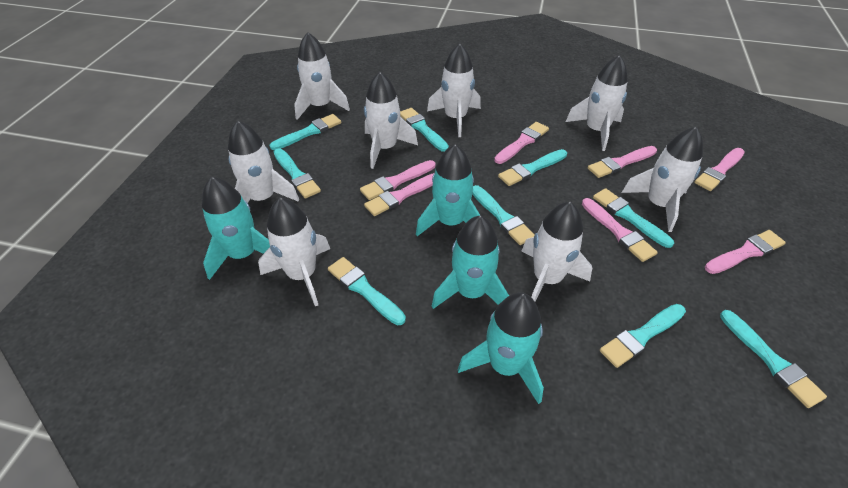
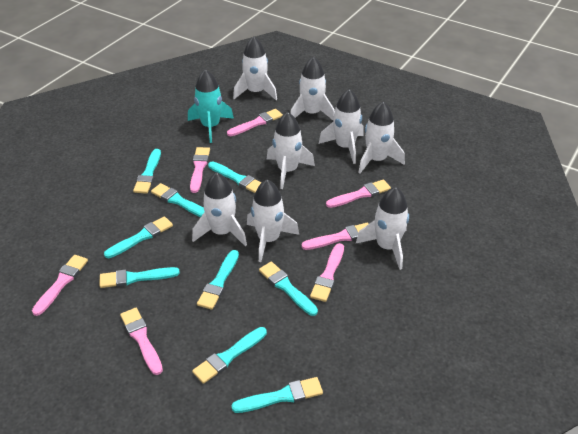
turquoise rocket: [202,176,270,280] [416,144,481,236] [432,216,509,309] [458,292,544,404] = 4 -> [188,69,234,143] = 1

